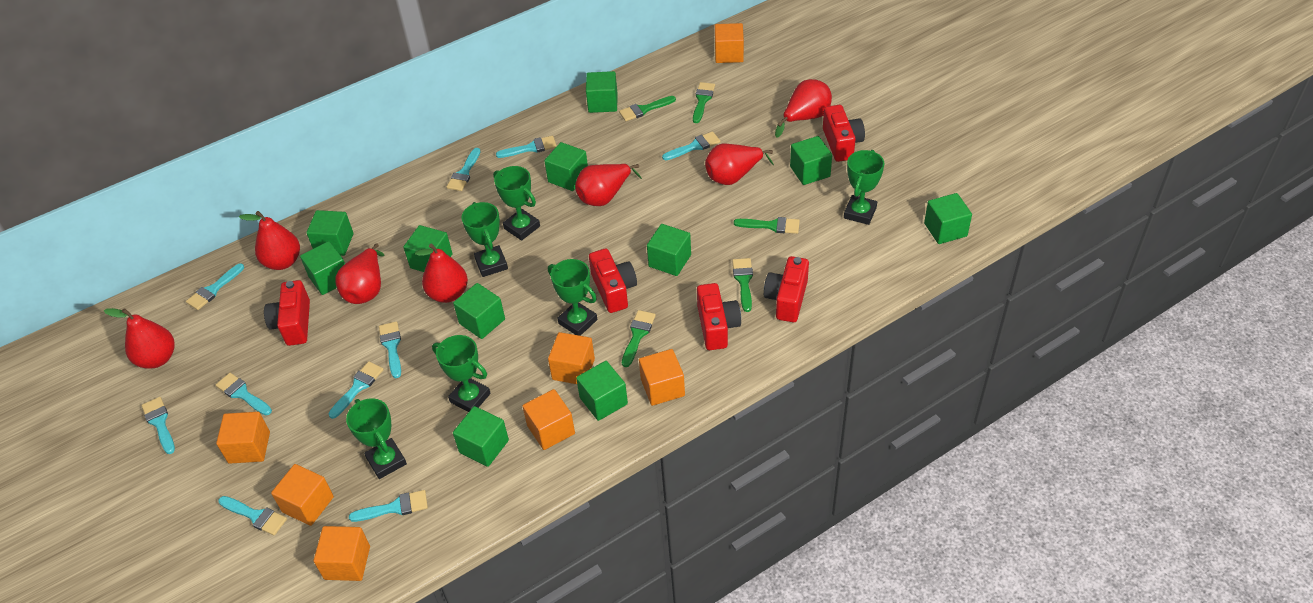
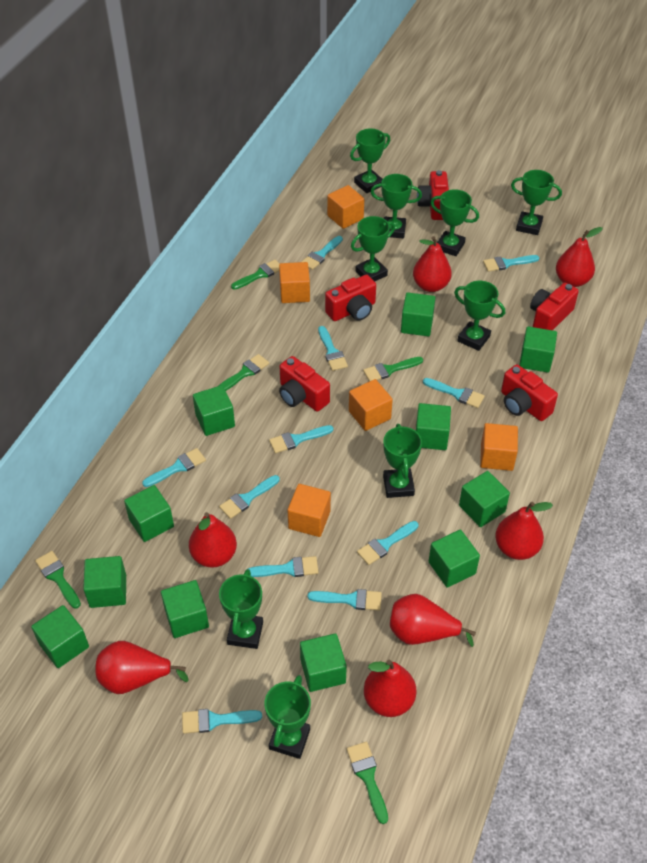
green trophy: [346,398,407,479] [432,335,491,412] [461,202,508,277] [493,166,540,241] [548,259,598,336] [844,150,884,225] = 6 -> [219,569,263,649] [265,675,311,759] [350,129,390,193] [351,216,395,281] [371,174,422,238] [383,424,422,498] [430,189,479,256] [454,281,505,351] [511,170,562,235] = 9
orange cube: [216,412,270,464] [271,464,334,526] [314,526,370,581] [522,389,575,450] [548,332,595,384] [639,349,685,406] [715,23,744,63] = 7 -> [279,262,310,303] [288,484,331,537] [327,185,364,229] [349,379,393,431] [480,423,518,471] = 5
turquoise brush: [142,397,175,454] [186,263,244,310] [216,373,272,415] [218,496,287,536] [328,361,384,419] [349,490,428,522] [379,321,401,378] [446,148,481,191] [496,136,557,158] [662,131,720,160] = 10 -> [142,448,206,487] [182,709,262,734] [219,475,280,519] [248,556,319,577] [269,425,333,453] [301,236,343,270] [308,589,382,611] [318,326,348,371] [357,521,418,565] [423,378,485,408] [483,255,539,272] = 11

